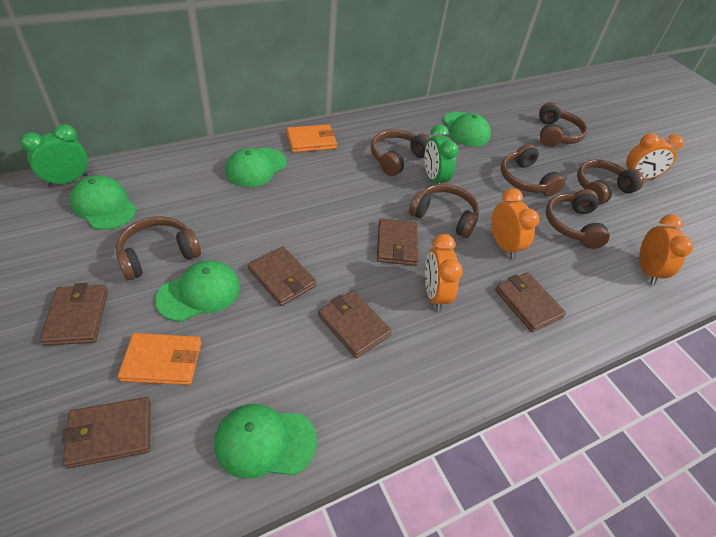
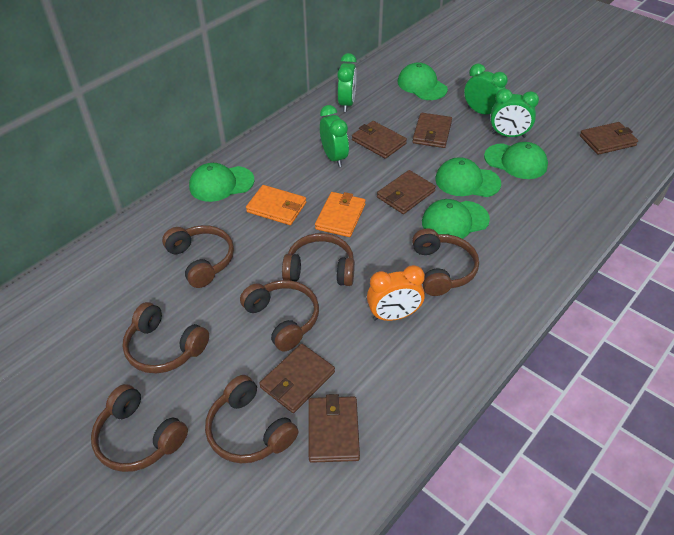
green clock: [20,124,88,187] [424,124,458,184] = 2 -> [320,105,349,167] [337,53,357,112] [464,64,508,114] [491,89,539,138] = 4
orange clock: [425,234,463,311] [491,188,539,259] [626,133,684,180] [639,214,693,285] = 4 -> [367,265,425,321] = 1

